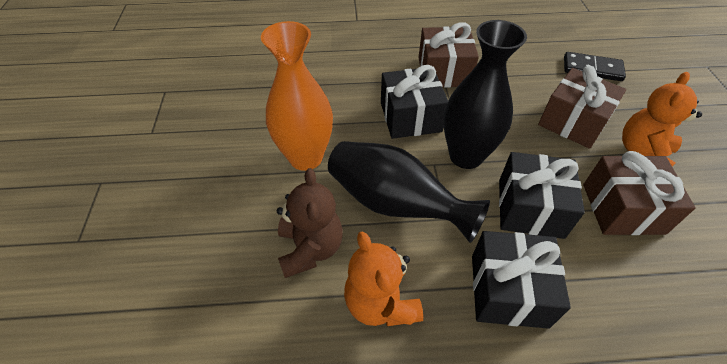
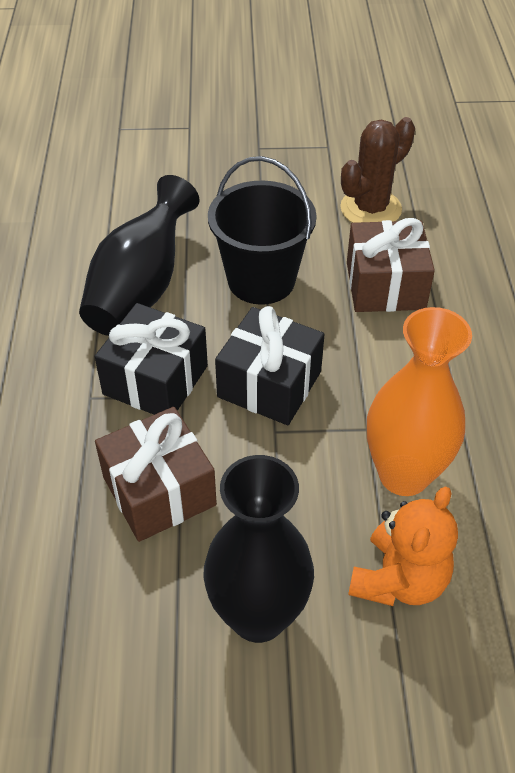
black bucket: none = 0 -> [208,156,317,305] = 1
black domino: [564,52,626,81] = 1 -> none = 0
black gift: [381,65,448,139] [472,231,571,329] [499,152,585,239] = 3 -> [95,303,208,415] [215,306,325,425] = 2
brown cactus: none = 0 -> [340,117,415,223] = 1
brown gift: [418,22,479,88] [538,66,626,149] [583,151,695,235] = 3 -> [95,407,217,542] [347,218,435,312] = 2
brown teddy bear: [277,168,343,278] = 1 -> none = 0
orange teddy bear: [344,231,423,326] [622,72,702,167] = 2 -> [348,486,458,606] = 1

